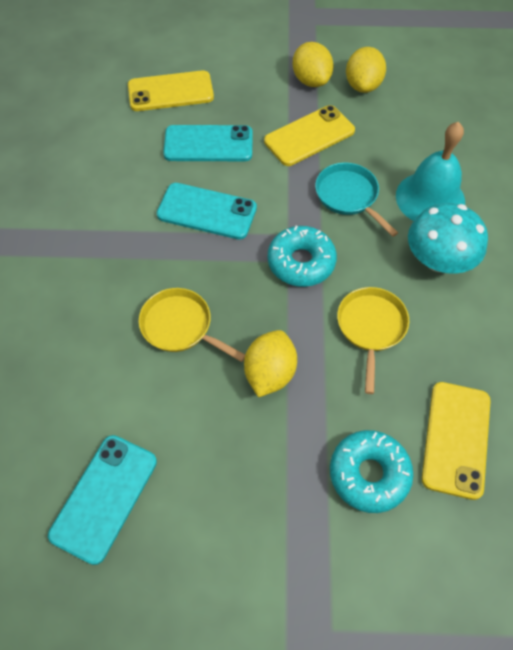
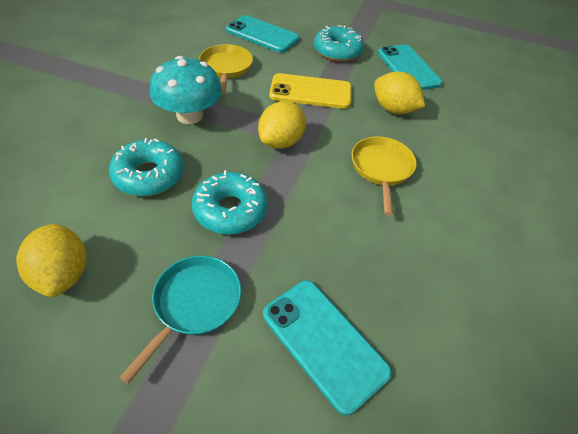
turquoise bell: [396,122,465,221] = 1 -> none = 0
turquoise donut: [268,226,337,287] [330,430,413,513] = 2 -> [109,138,184,196] [192,170,268,234] [314,25,364,62] = 3
yellow phone: [128,70,214,111] [264,105,355,166] [422,382,491,500] = 3 -> [269,73,352,109] = 1

